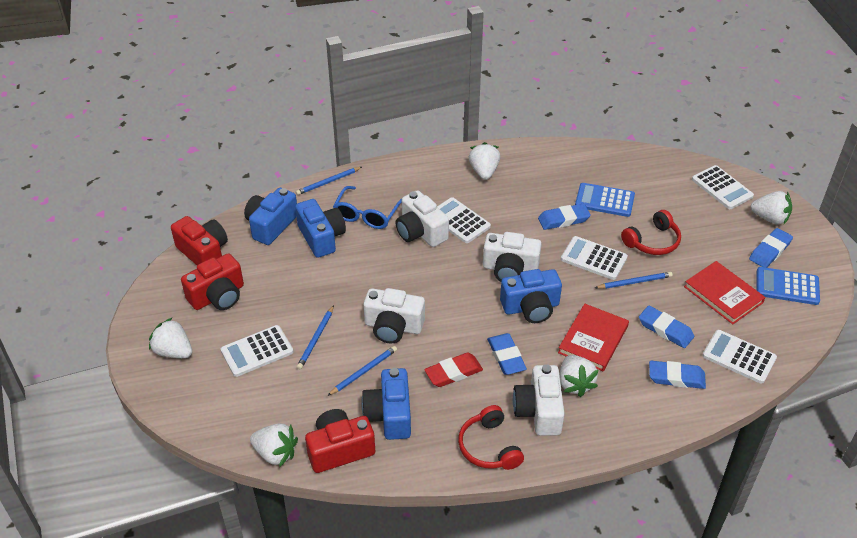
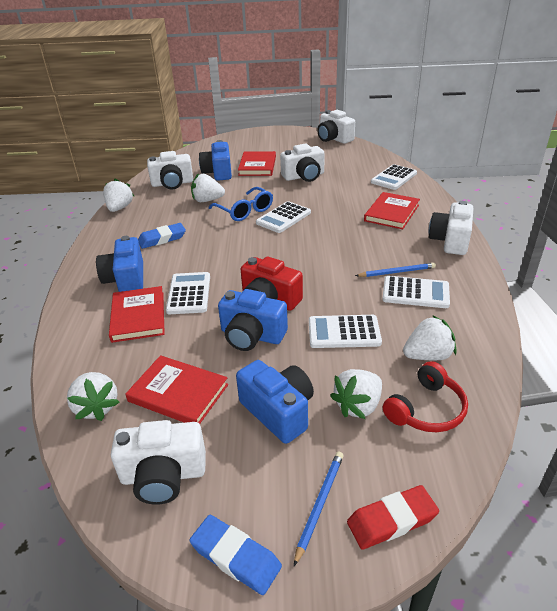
blue calculator: [575,183,635,217] [757,267,820,305] = 2 -> none = 0
blue eraser: [487,333,527,375] [538,204,591,230] [639,306,694,348] [649,361,706,389] [749,228,793,268] = 5 -> [138,223,186,249] [189,515,282,595] = 2
blue pencil: [296,167,362,195] [297,305,334,370] [327,346,397,396] [595,272,673,289] = 4 -> [294,451,344,566] [355,263,436,277] = 2
red book: [558,304,629,371] [684,261,765,324] = 2 -> [109,286,165,343] [126,355,228,424] [238,151,276,176] [364,192,420,229] = 4
red camera: [171,216,228,265] [181,253,244,310] [305,409,375,473] = 3 -> [240,257,303,311] = 1
red headphones: [458,405,524,470] [621,210,681,255] = 2 -> [383,361,468,432] = 1
white camera: [363,288,425,344] [396,190,449,247] [483,232,542,282] [513,364,565,436] = 4 -> [111,420,206,505] [147,151,193,189] [280,144,325,182] [317,110,355,144] [429,201,474,255] = 5

